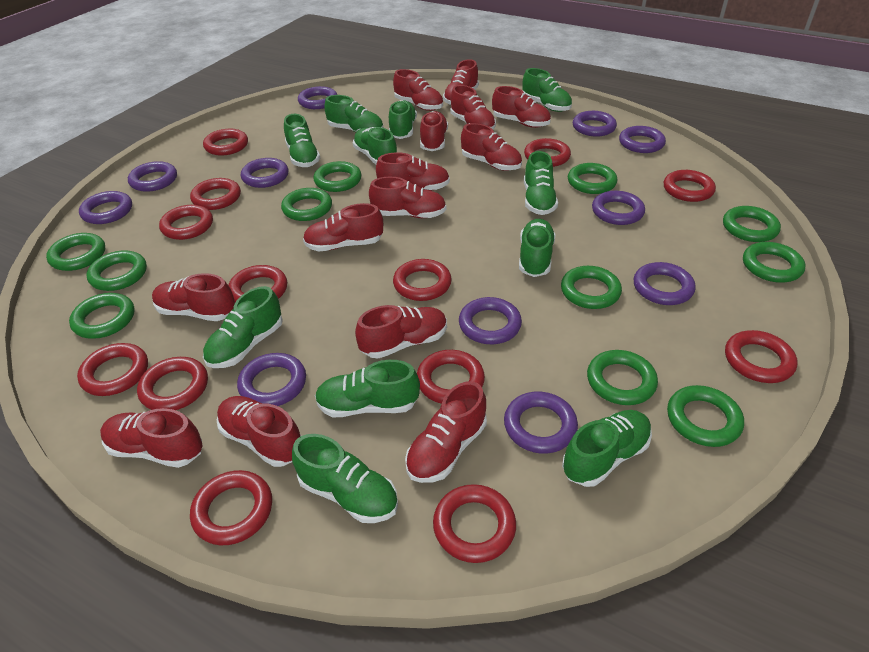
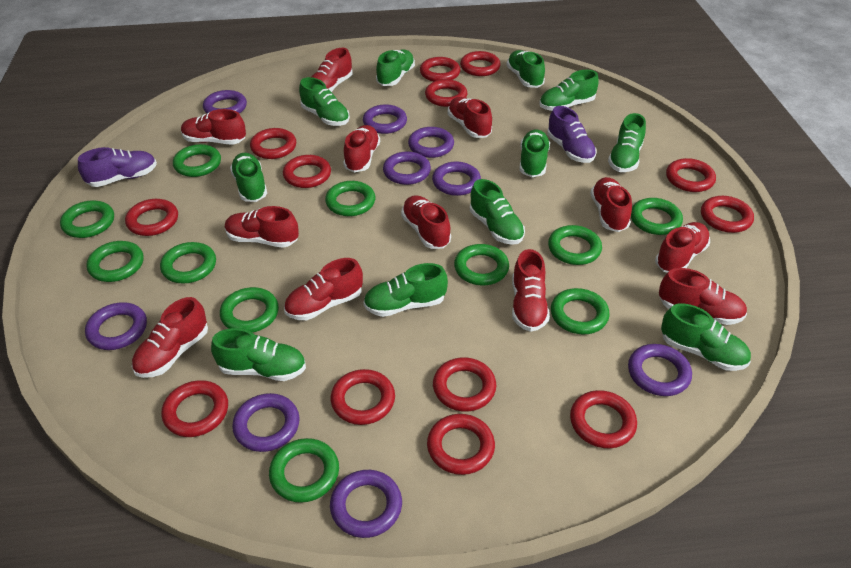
purple ring: [79,191,132,224] [128,161,177,192] [237,353,306,406] [241,158,288,188] [298,86,337,109] [459,297,522,344] [504,392,578,454] [573,111,617,137] [592,191,645,225] [619,126,666,153] [634,262,696,305] = 11 -> [85,302,147,350] [203,90,247,114] [232,393,300,452] [330,470,402,538] [363,104,407,134] [383,151,431,185] [408,127,454,158] [432,162,481,196] [628,344,692,396] = 9
purple shoe: none = 0 -> [78,147,157,187] [547,106,597,163] = 2
red shoe: [100,408,203,468] [152,273,235,321] [217,396,301,467] [303,203,383,251] [355,305,447,359] [369,177,446,218] [376,152,450,191] [393,69,443,111] [405,381,487,483] [420,111,448,151] [443,59,479,105] [450,85,496,129] [461,123,522,171] [492,86,551,128] = 14 -> [132,297,208,378] [181,109,246,145] [225,206,299,248] [284,258,363,320] [311,48,353,92] [343,125,380,172] [401,195,451,249] [447,97,492,138] [512,249,550,332] [590,177,632,232] [655,222,710,273] [659,268,747,325] = 12

